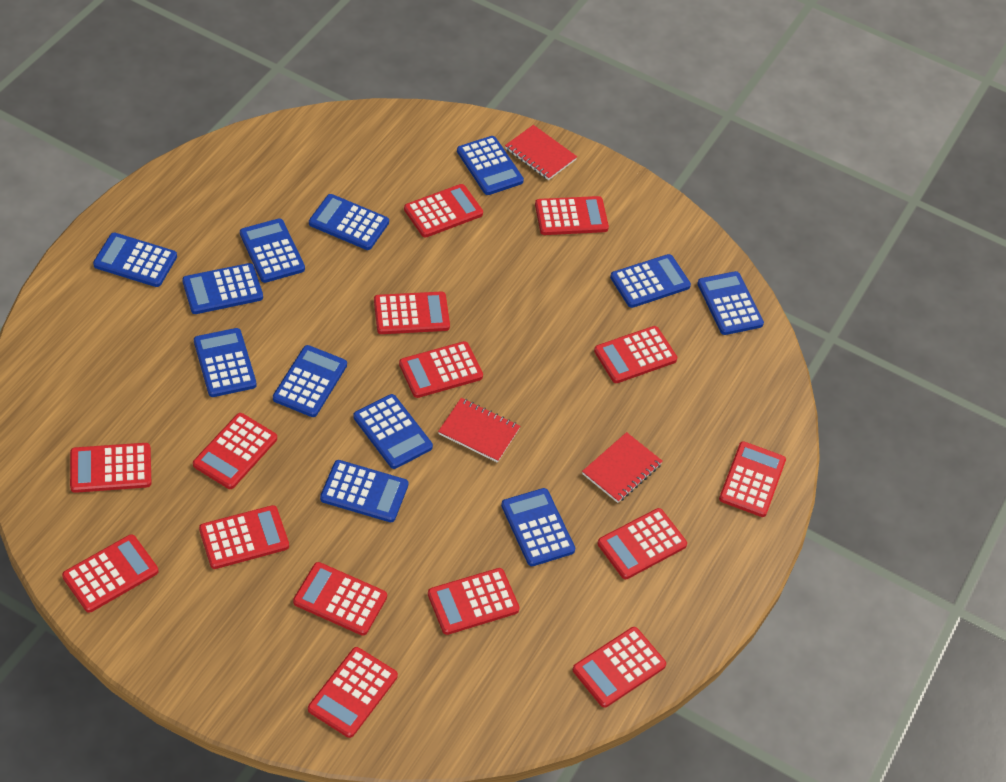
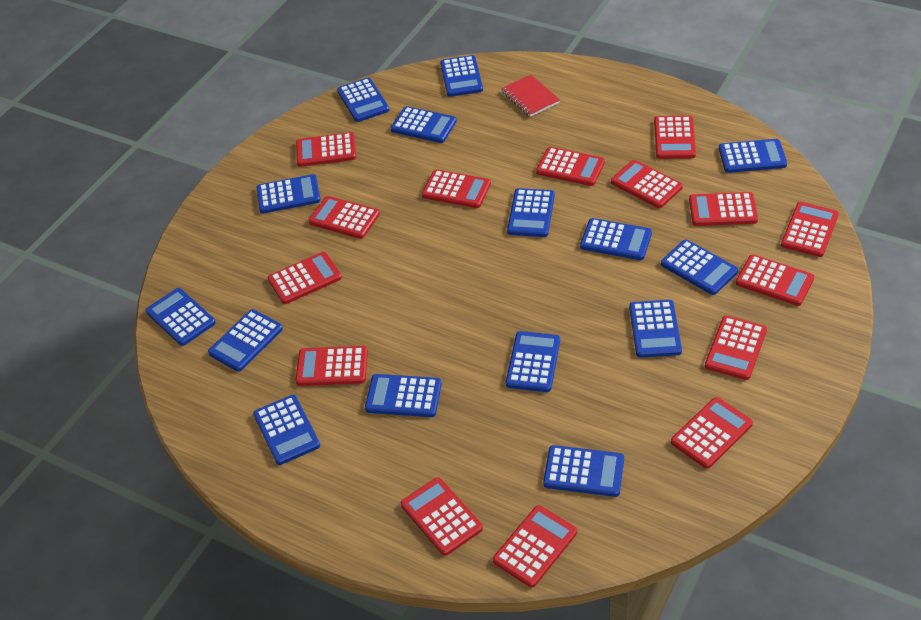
blue calculator: [93,233,177,287] [182,263,263,314] [194,328,257,397] [240,218,305,283] [273,345,347,417] [309,194,389,250] [320,460,408,522] [354,394,433,469] [457,136,524,195] [501,488,575,566] [610,254,691,308] [697,271,764,335] = 12 -> [146,288,216,346] [208,309,283,372] [253,395,320,465] [256,174,321,213] [337,78,389,122] [365,374,442,417] [391,106,457,143] [440,55,483,97] [506,331,560,392] [507,188,555,237] [543,445,624,497] [580,218,652,260] [629,300,682,358] [661,239,738,295] [719,139,787,173] = 15
red notebook: [438,398,520,463] [505,125,577,180] [582,432,663,503] = 3 -> [501,75,560,117] = 1

